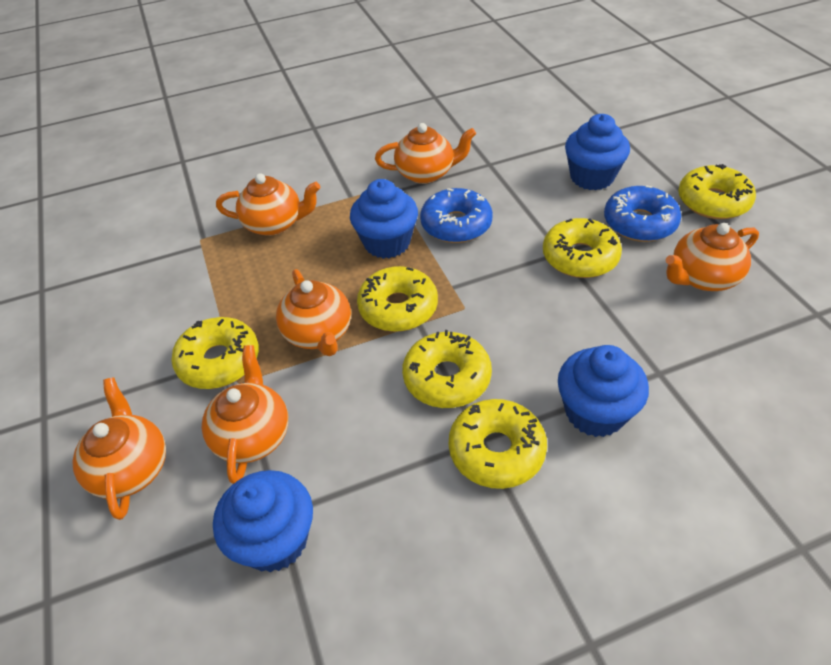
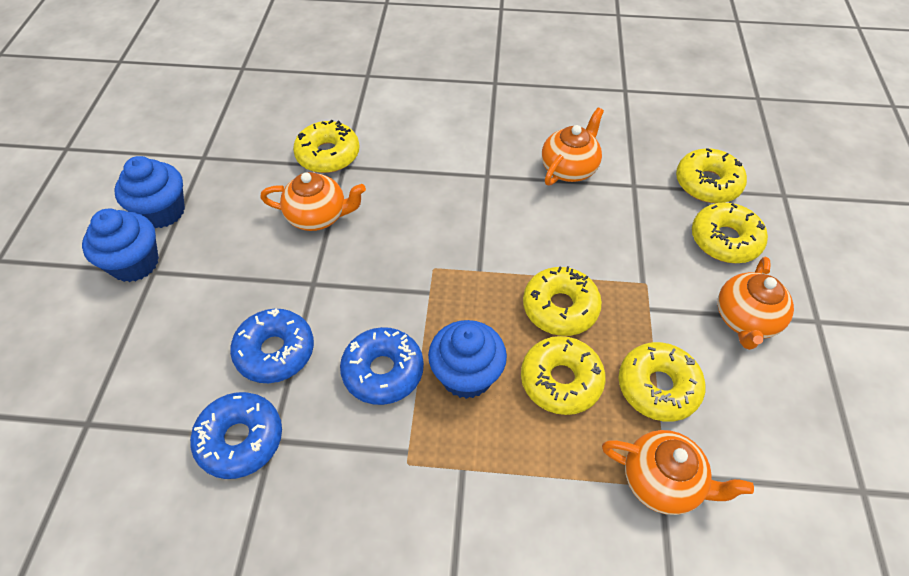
blue cupcake: [213,470,313,572] [350,179,418,259] [558,345,649,437] [565,114,630,190] = 4 -> [82,209,159,282] [114,156,185,228] [428,320,507,399] = 3
blue donut: [420,188,493,243] [604,185,681,242] = 2 -> [190,392,282,479] [230,309,314,383] [340,327,424,405] = 3
orange teapot: [72,377,166,520] [202,345,288,484] [216,173,320,236] [276,269,351,356] [375,123,476,184] [666,223,759,291] = 6 -> [260,172,366,231] [542,108,604,186] [602,430,754,515] [718,257,794,350] = 4

